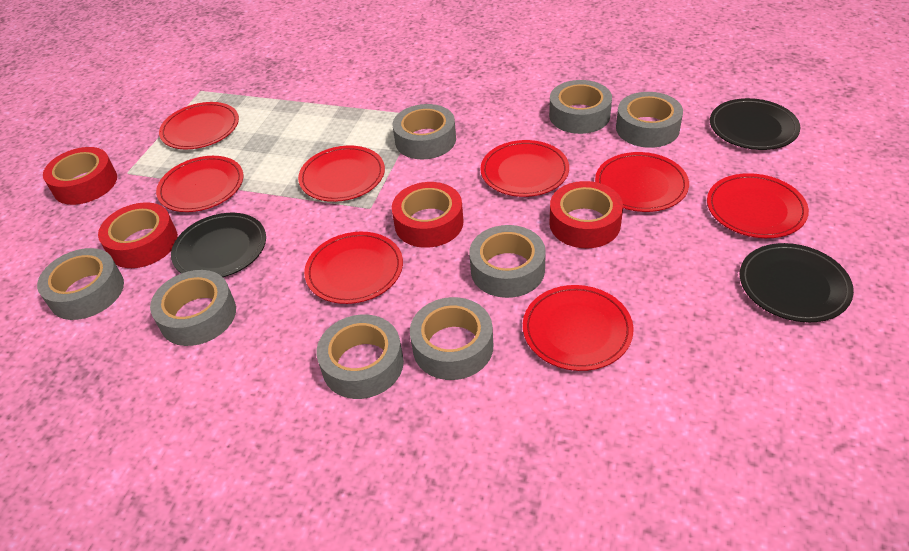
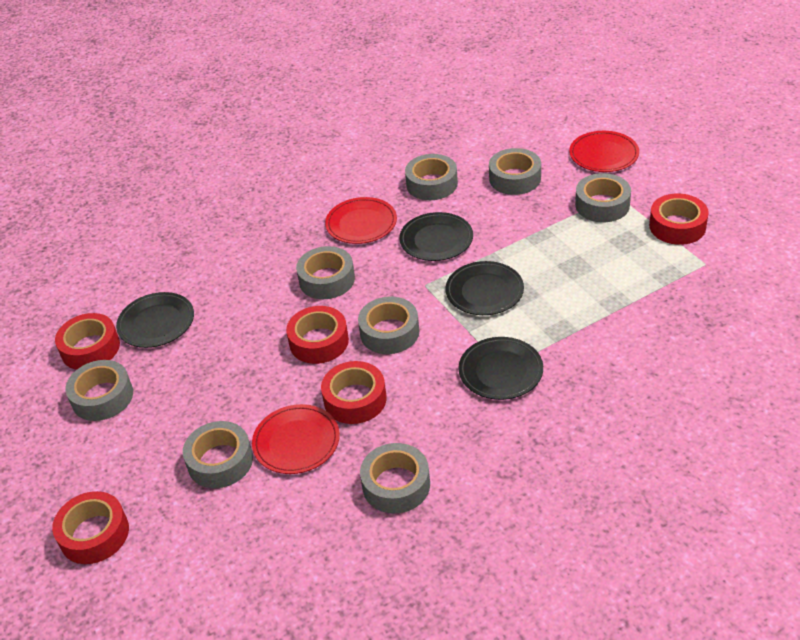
black plate: [171,213,266,277] [710,98,800,150] [740,243,854,322] = 3 -> [116,292,194,348] [399,212,473,261] [445,261,524,315] [458,337,543,400] = 4
red plate: [156,156,244,212] [159,102,239,149] [298,145,385,202] [304,232,403,304] [480,140,569,197] [523,285,633,371] [595,152,689,212] [707,173,809,238] = 8 -> [252,404,340,474] [325,197,397,244] [569,131,639,172] = 3
red tape: [43,147,117,205] [98,202,178,268] [392,182,464,248] [549,181,623,248] = 4 -> [52,491,129,564] [55,313,120,370] [286,306,349,364] [321,361,386,424] [649,193,709,245] = 5

